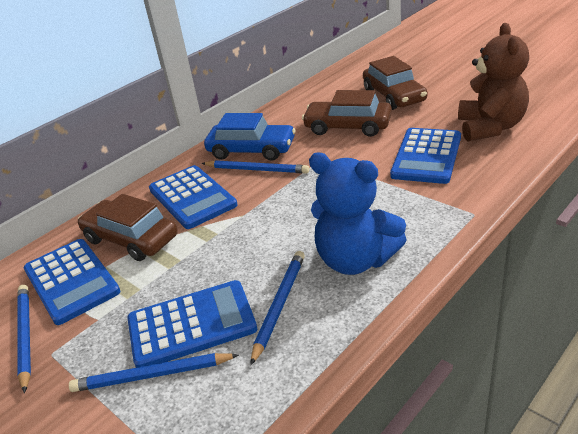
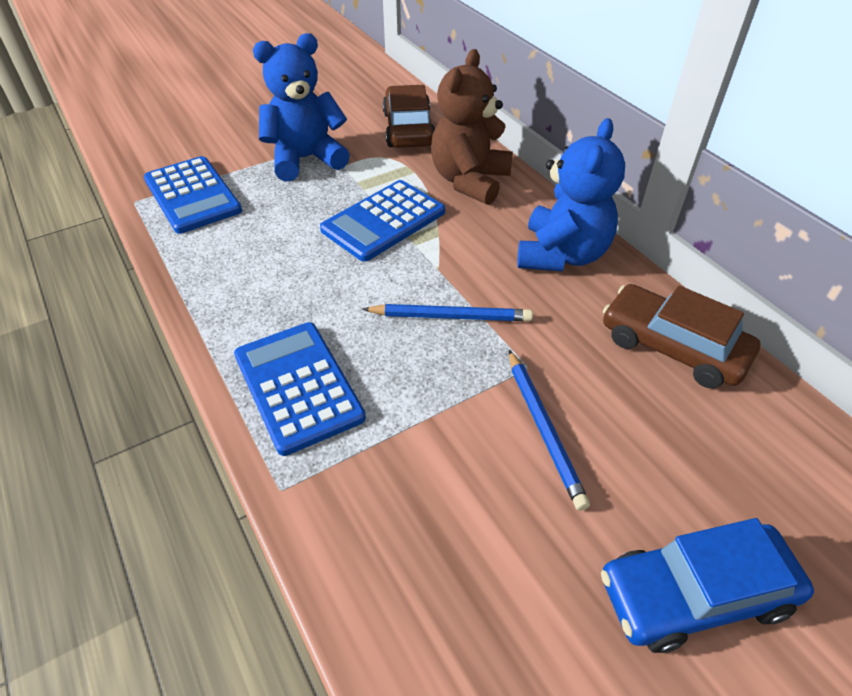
blue calculator: [24,239,121,325] [127,280,257,368] [149,165,238,229] [390,128,461,184] = 4 -> [144,156,242,234] [234,322,366,456] [320,180,445,262] = 3
blue pencil: [17,285,31,393] [69,353,239,392] [202,160,309,174] [250,251,305,365] = 4 -> [362,304,533,321] [509,350,590,511] = 2
blue teddy bear: [309,153,407,275] = 1 -> [253,33,350,182] [517,118,625,272] = 2
brown car: [78,194,178,261] [302,90,392,137] [363,56,427,110] = 3 -> [383,85,435,148] [603,284,761,388] = 2

